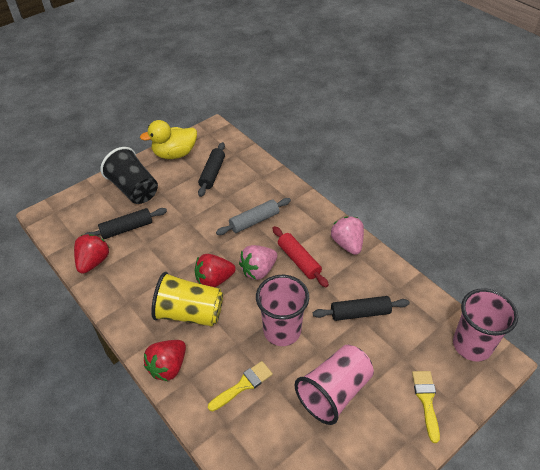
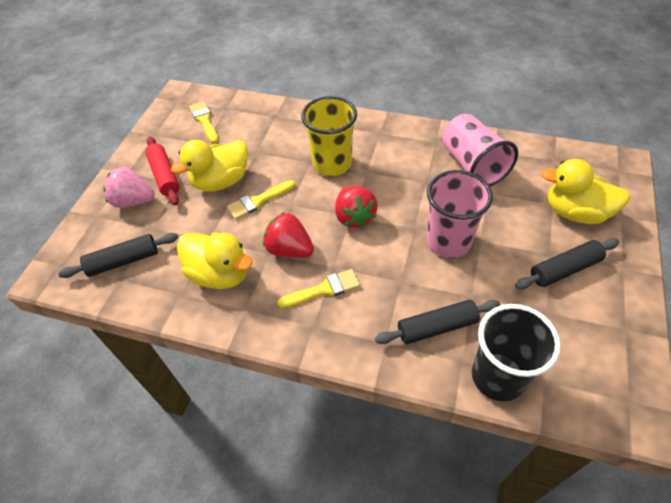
grey rolling pin: [216,198,291,235] = 1 -> none = 0
pink cup: [256,275,309,346] [295,345,374,425] [453,288,518,362] = 3 -> [427,170,493,258] [442,114,518,187] = 2
pink strawberry: [239,245,277,280] [331,216,364,255] = 2 -> [103,167,155,208] = 1
red strawberry: [74,234,109,274] [144,340,186,381] [195,254,236,287] = 3 -> [263,212,314,258] [335,186,378,229] = 2
yellow brush: [208,361,273,411] [412,371,440,443] = 2 -> [189,101,218,143] [227,180,295,220] [277,269,360,308] = 3
yellow duck: [140,120,197,159] = 1 -> [171,140,248,192] [177,232,253,289] [541,159,630,224] = 3

